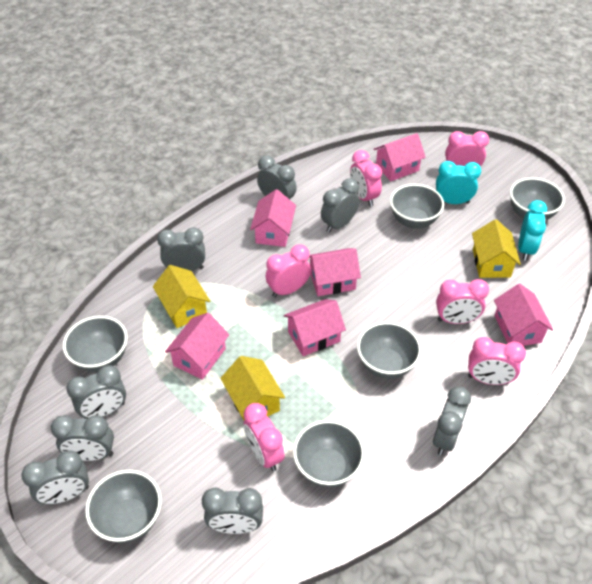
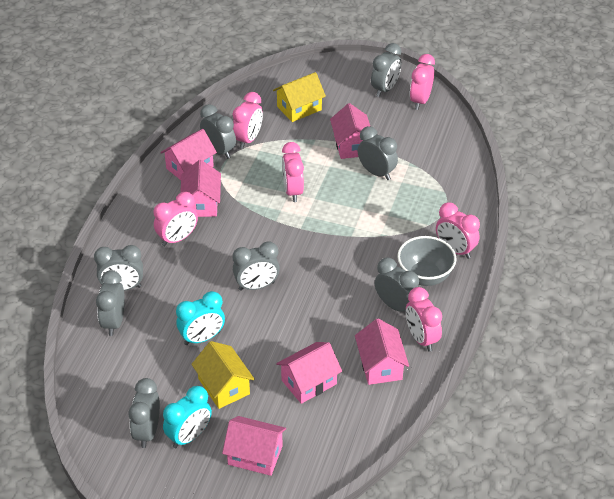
grey bowl: [63,316,127,372] [85,470,161,543] [293,420,365,487] [357,322,421,379] [390,184,444,229] [510,178,565,220] = 6 -> [397,236,456,286] = 1
yellow house: [153,265,210,328] [220,356,285,420] [472,219,521,278] = 3 -> [191,341,255,409] [273,72,326,122] = 2

